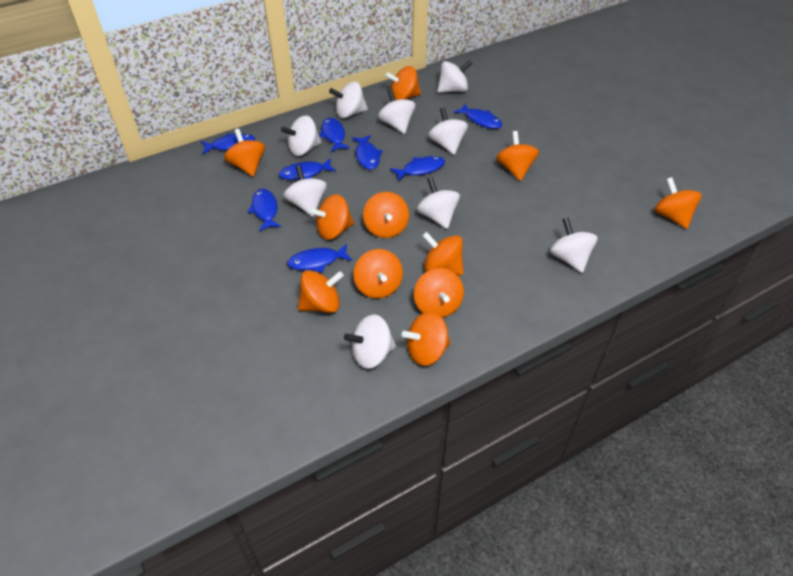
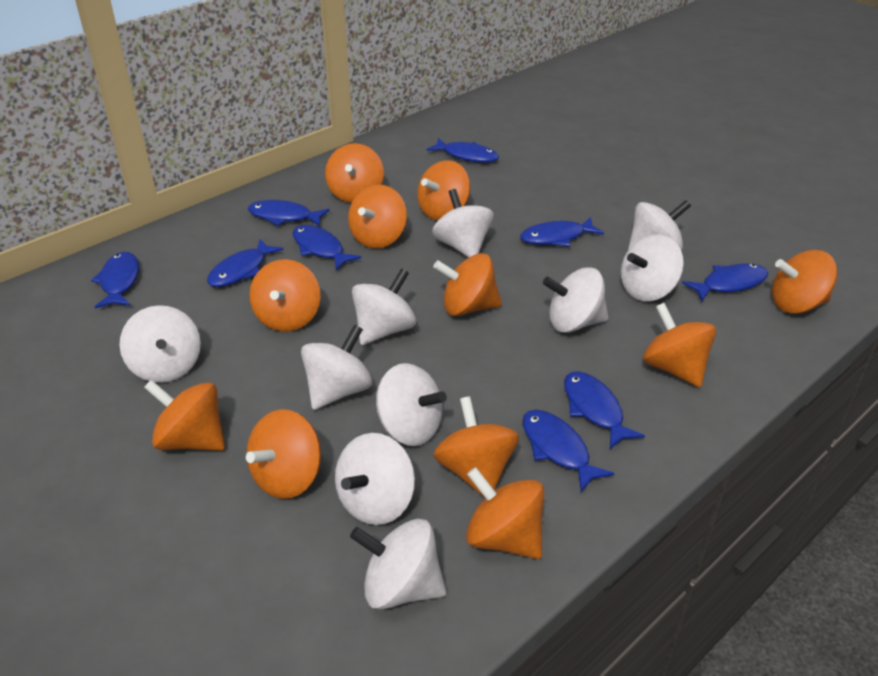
blue fish: [201,133,255,154] [248,189,281,231] [279,158,336,180] [287,244,352,272] [319,118,350,152] [352,135,383,170] [390,156,445,182] [454,104,502,129] = 8 -> [91,252,139,308] [207,239,284,287] [248,200,330,226] [293,225,361,270] [426,138,499,163] [520,217,604,246] [522,410,614,492] [564,371,645,449] [682,264,768,301] = 9
white spinning top: [281,116,322,156] [283,165,327,217] [329,81,368,118] [344,315,396,369] [378,89,415,134] [417,177,460,229] [428,108,468,155] [437,60,472,93] [550,218,598,273] = 9 -> [119,305,201,383] [301,325,372,410] [335,433,415,525] [350,519,446,609] [352,268,416,345] [376,363,447,446] [432,189,494,258] [543,267,608,333] [621,234,684,301] [628,200,691,251] = 10

